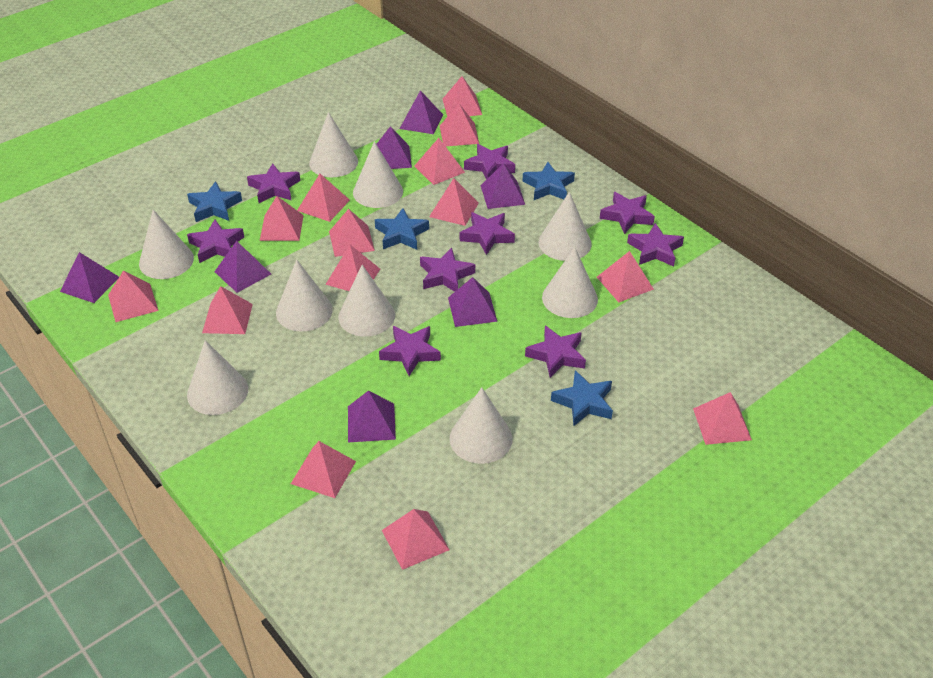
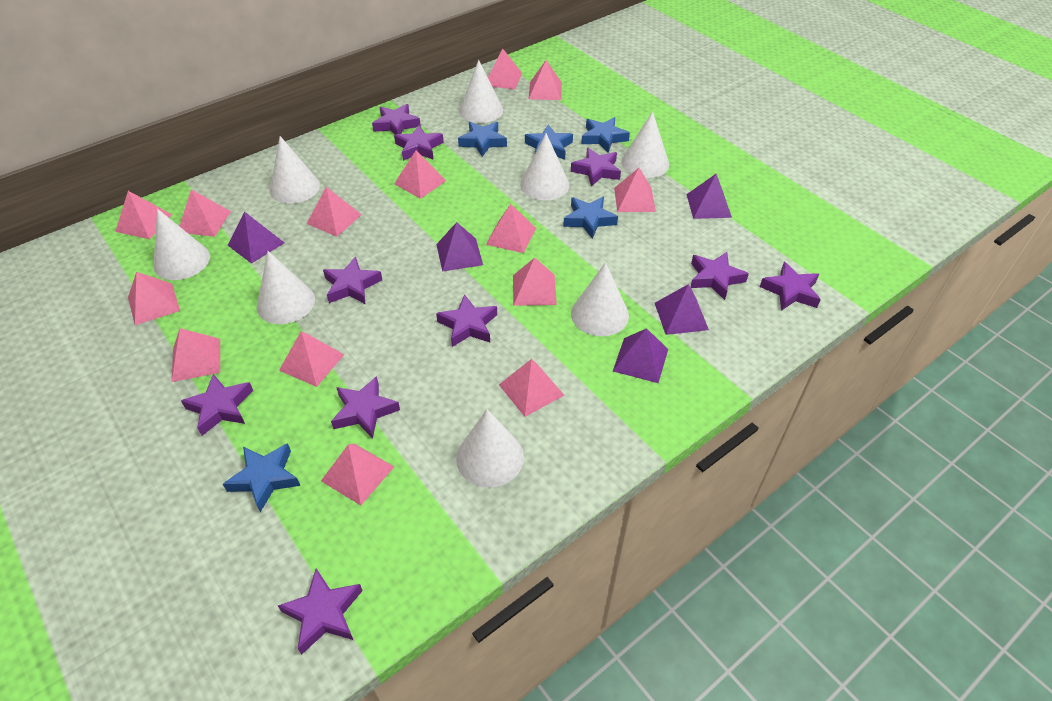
blue star: [187,181,242,222] [375,208,429,250] [523,162,575,200] [551,370,613,426] = 4 -> [223,443,300,512] [458,122,507,157] [525,125,573,160] [563,196,618,239] [581,117,630,153] = 5
purple pyramid: [60,252,119,303] [214,241,271,293] [348,391,396,442] [377,126,412,169] [400,90,443,134] [448,277,497,327] [480,163,525,209] = 7 -> [228,212,284,264] [436,222,483,272] [613,328,668,383] [655,284,709,335] [686,174,732,219] = 5
purple star: [187,220,244,263] [247,164,300,203] [379,326,441,376] [420,248,475,292] [460,212,515,255] [464,144,515,180] [525,326,586,378] [600,192,655,234] [627,223,684,267] = 9 -> [181,374,253,436] [278,568,363,654] [323,256,382,304] [331,376,400,439] [372,104,421,135] [394,125,444,161] [436,294,497,347] [571,148,621,186] [691,252,749,300] [760,262,821,311] = 10
white cone: [139,210,194,279] [187,340,248,415] [276,260,333,331] [309,112,358,177] [338,265,395,336] [353,141,403,208] [450,387,513,464] [539,192,591,261] [542,247,598,318] = 9 -> [153,209,210,280] [257,251,315,324] [270,136,320,204] [456,409,524,487] [459,60,503,123] [520,133,569,201] [571,262,629,336] [621,111,669,178] = 8

